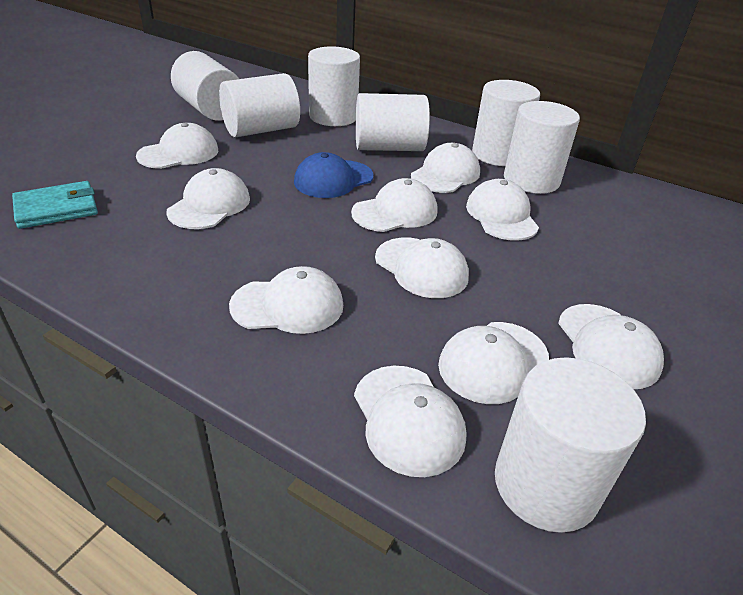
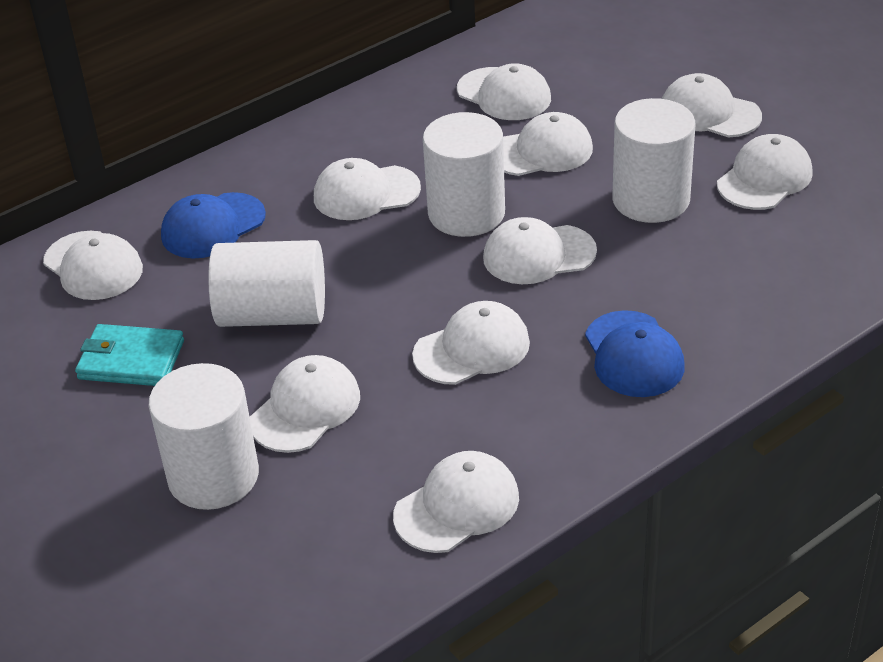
blue cap: [294,152,373,198] = 1 -> [161,192,266,258] [585,310,685,397] = 2
white cylinder: [171,51,239,121] [219,73,300,138] [308,46,360,126] [356,93,430,151] [472,80,540,166] [495,357,646,533] [504,101,580,194] = 7 -> [149,363,259,510] [208,240,325,327] [423,112,505,237] [612,98,695,223] = 4

